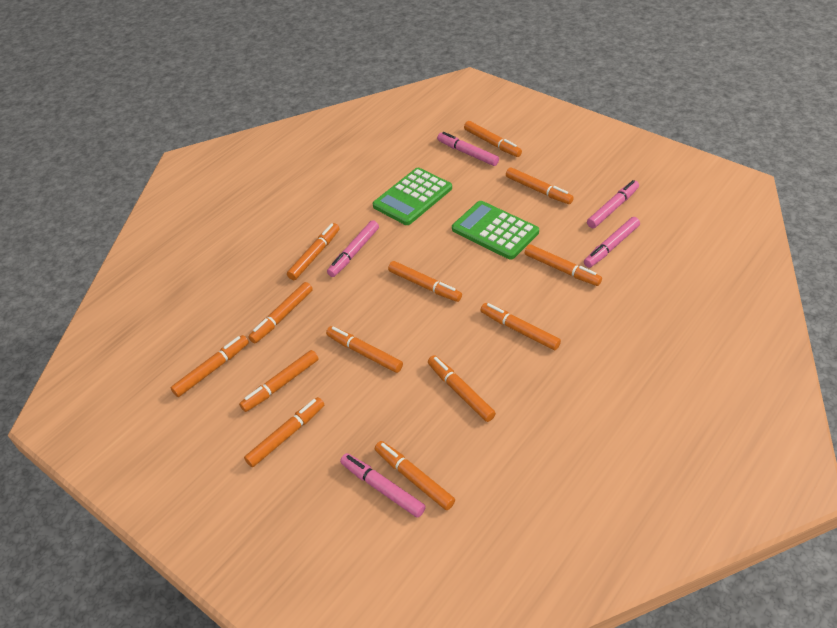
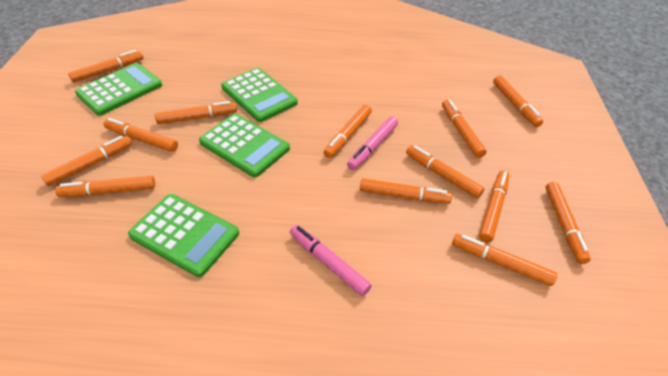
green calculator: [373,168,452,225] [452,201,539,260] = 2 -> [75,63,162,116] [128,194,239,277] [199,114,290,177] [221,68,298,122] = 4
pink marker: [327,220,379,277] [340,453,426,518] [437,132,499,166] [584,217,640,268] [587,180,639,228] = 5 -> [290,225,372,296] [347,116,398,170] = 2

